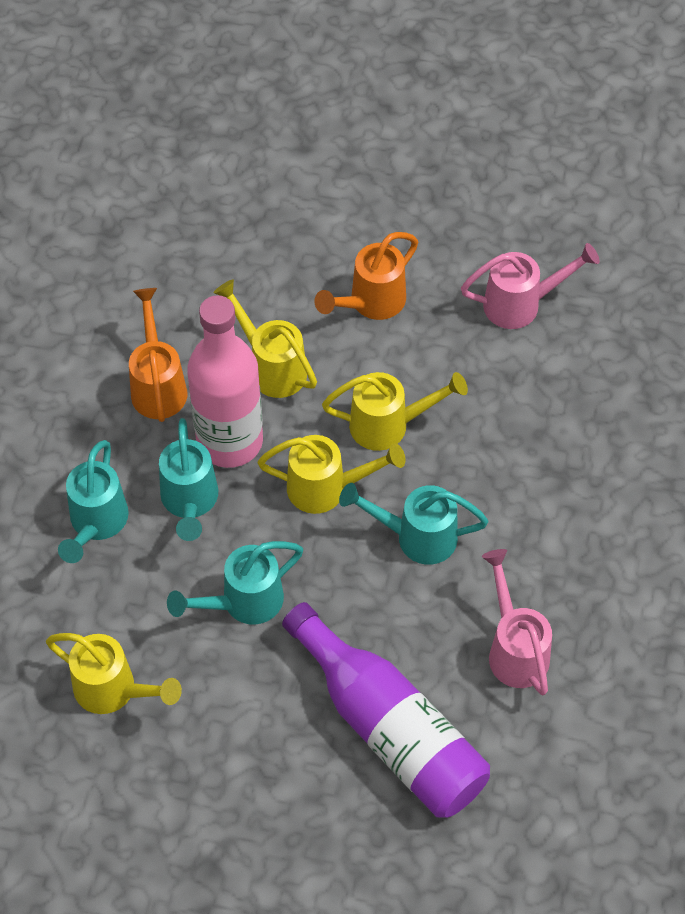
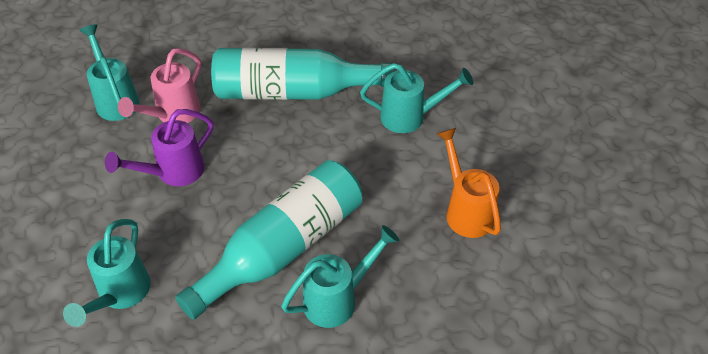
orange watering can: [129,288,187,422] [315,232,418,320] = 2 -> [437,128,501,238] = 1
pink bottle: [187,295,263,468] = 1 -> none = 0
pink watering can: [461,243,600,329] [482,549,552,695] = 2 -> [118,48,201,123] = 1
purple bottle: [282,602,490,817] = 1 -> none = 0
purple watering can: none = 0 -> [105,109,213,186] = 1
turquoise bottle: none = 0 -> [175,160,362,320] [211,48,395,100] = 2
yellow watering can: [46,633,182,714] [213,279,317,398] [258,435,405,514] [322,372,468,451] = 4 -> none = 0

